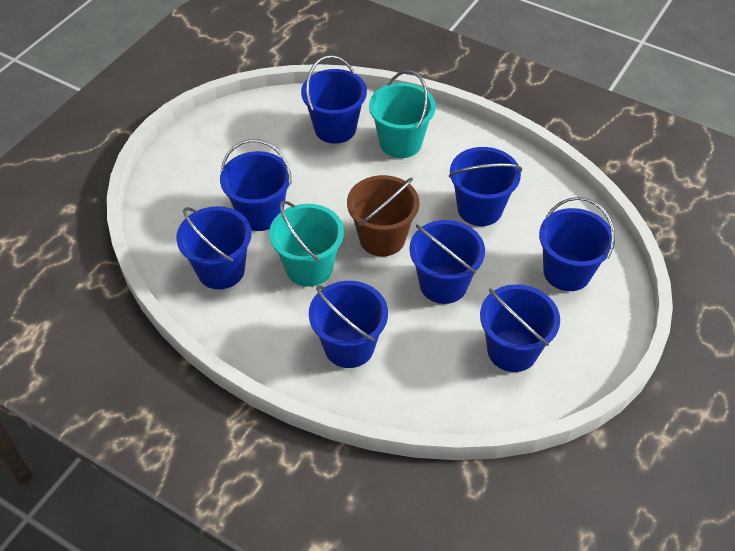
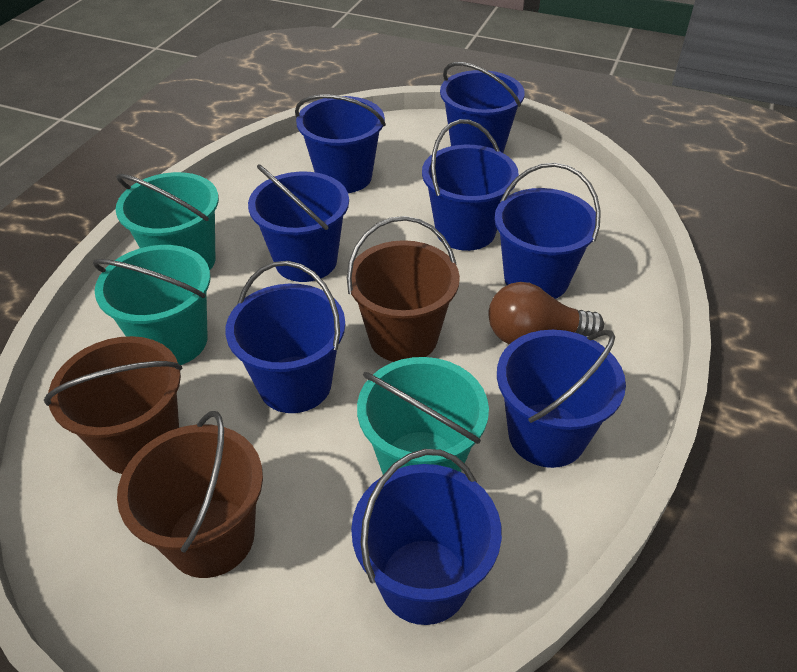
brown bucket: [347,175,419,256] = 1 -> [44,336,183,474] [117,411,263,578] [347,216,460,362] = 3
brown light bulb: none = 0 -> [488,282,604,344] = 1
turquoise bucket: [269,201,344,287] [369,70,436,158] = 2 -> [92,245,210,365] [115,172,219,270] [357,357,489,475] = 3

